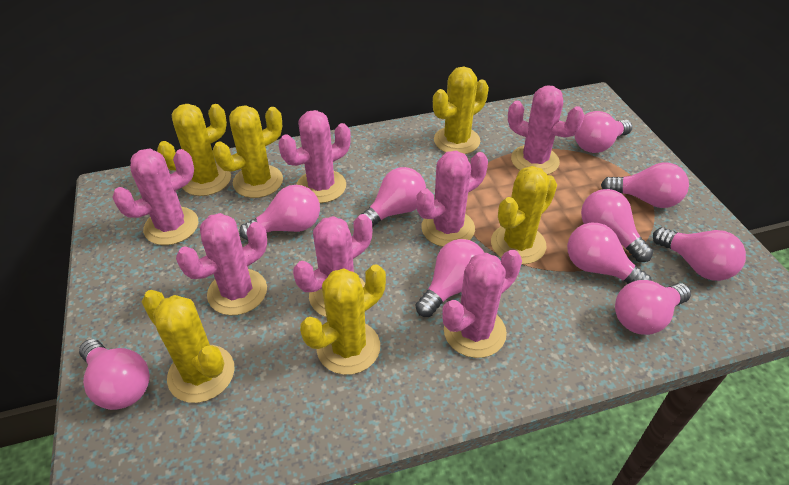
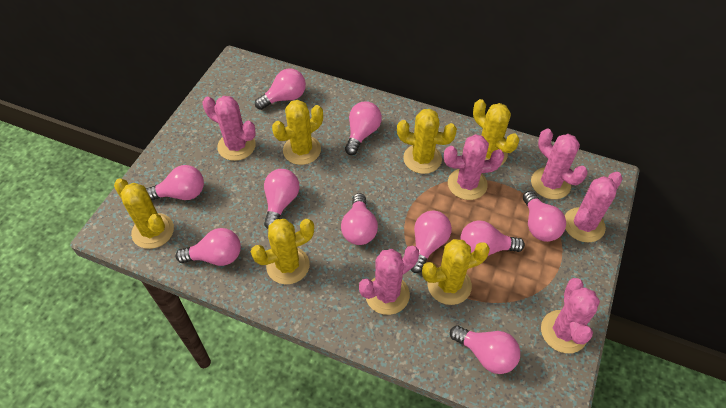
pink cactus: [112,149,198,245] [176,213,267,315] [278,110,351,203] [293,214,372,317] [416,151,488,247] [442,249,522,358] [508,86,585,175] = 7 -> [203,96,256,161] [359,246,419,315] [444,134,504,200] [531,129,588,199] [541,278,600,353] [564,172,623,242] = 6

